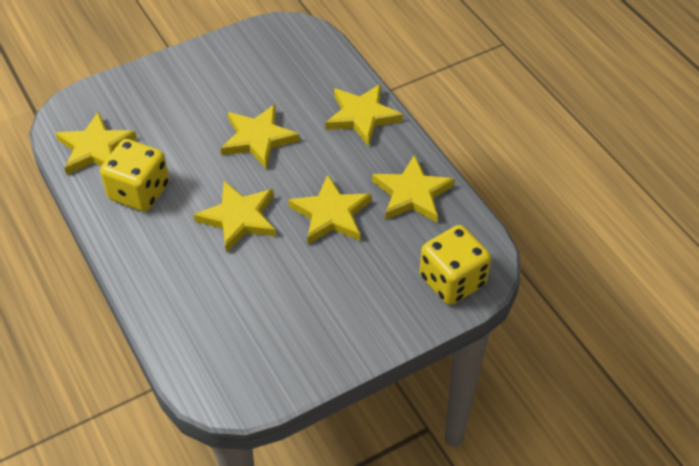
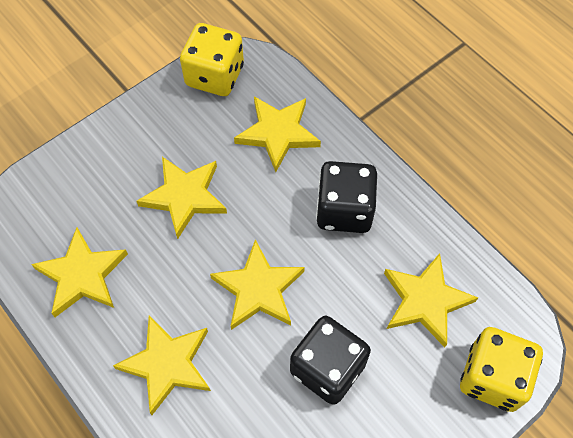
black dice: none = 0 -> [290,316,371,405] [316,161,377,233] = 2

